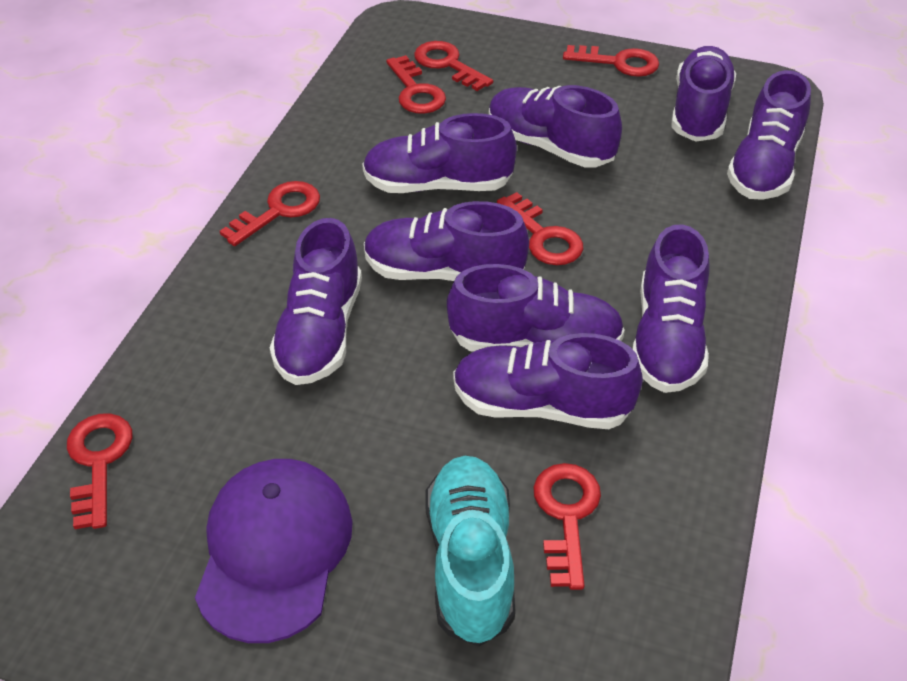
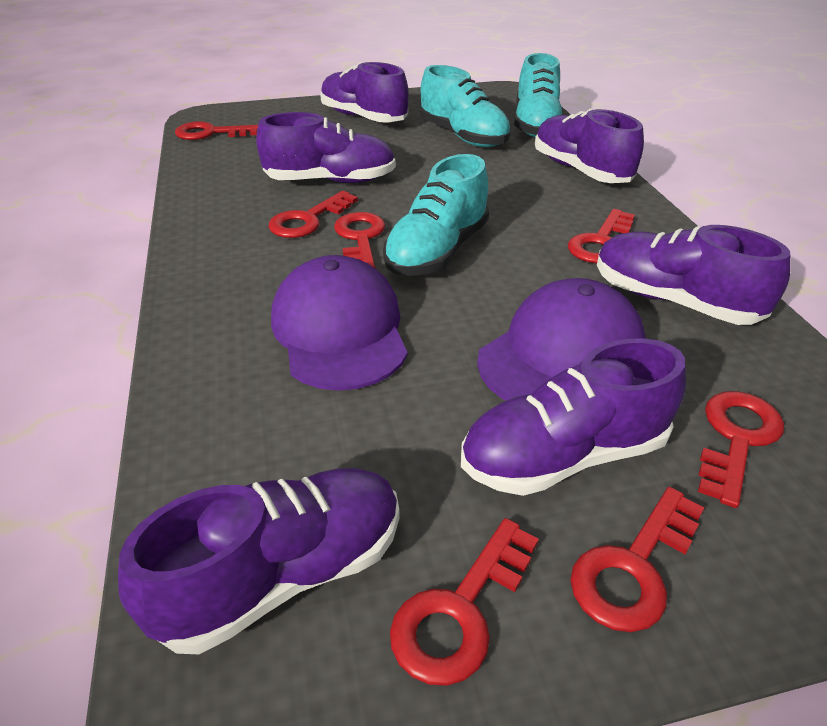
purple cap: [195,459,353,643] = 1 -> [271,255,408,391] [477,278,646,401] = 2
purple shoe: [270,218,362,385] [362,113,517,193] [364,201,529,281] [447,264,625,352] [453,333,643,429] [489,85,622,168] [632,224,710,393] [671,46,736,142] [727,70,811,200] = 9 -> [118,468,400,654] [256,112,396,183] [320,62,409,123] [461,338,686,496] [535,108,644,183] [597,225,790,325] = 6
turquoise shoe: [426,456,515,647] = 1 -> [383,154,489,276] [420,65,511,147] [514,53,562,137] = 3

